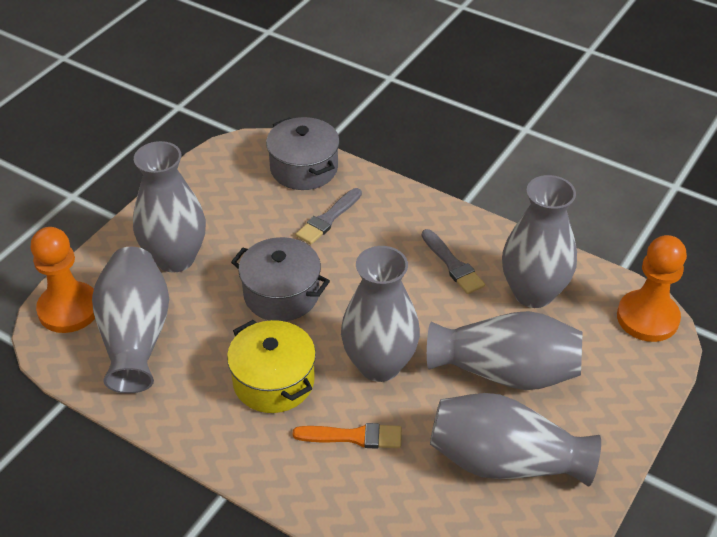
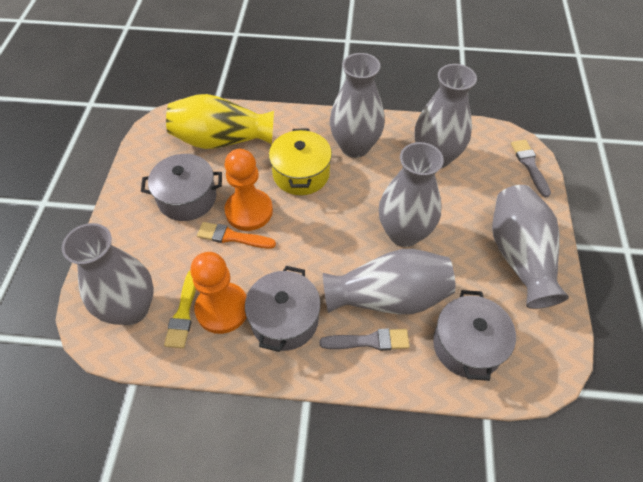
grey pot: [231,237,330,322] [266,117,340,190] = 2 -> [141,154,222,221] [245,266,321,352] [433,290,516,381] = 3
yellow brush: none = 0 -> [164,271,196,348] = 1
yellow vase: none = 0 -> [166,94,274,149] = 1

